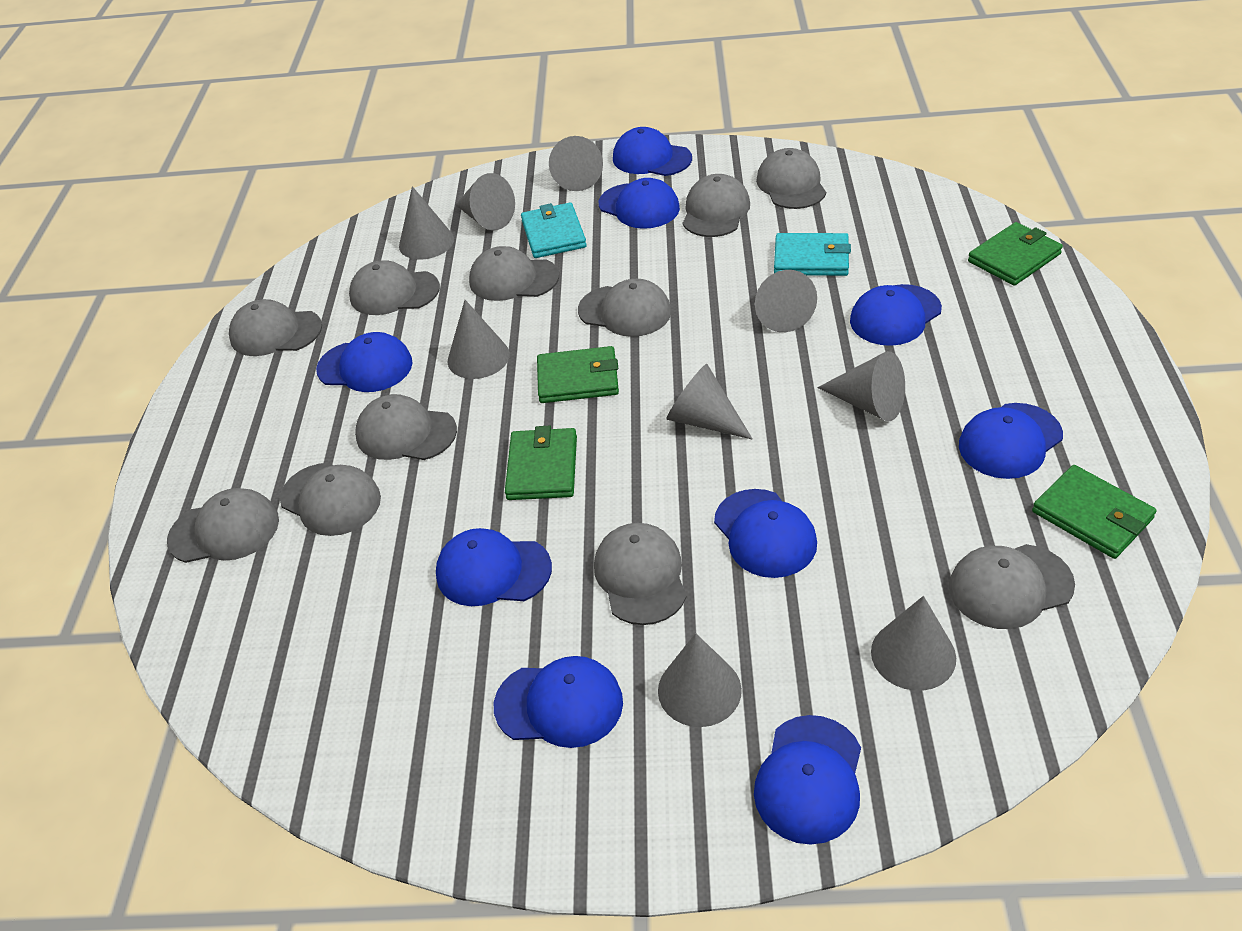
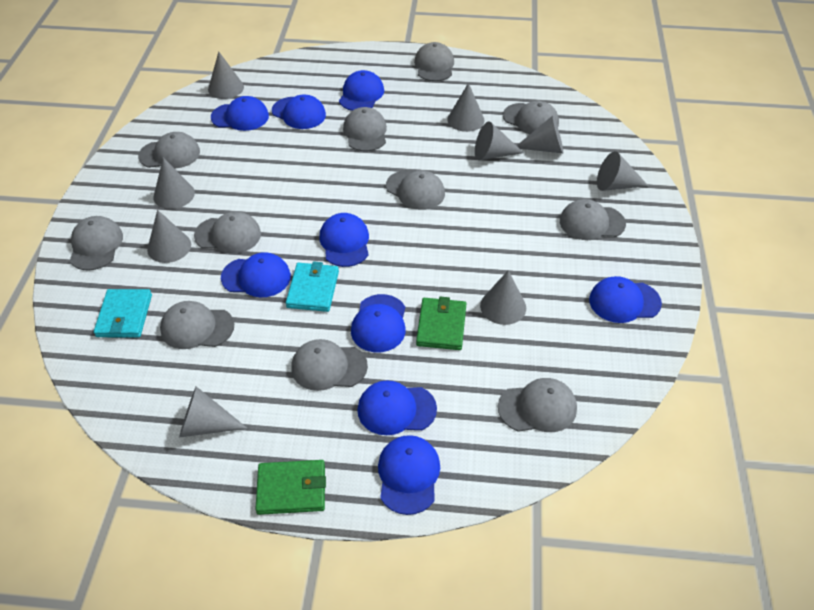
green wallet: [505,426,577,500] [537,346,619,403] [968,222,1063,286] [1032,465,1157,559] = 4 -> [255,460,326,515] [416,297,466,350] = 2

